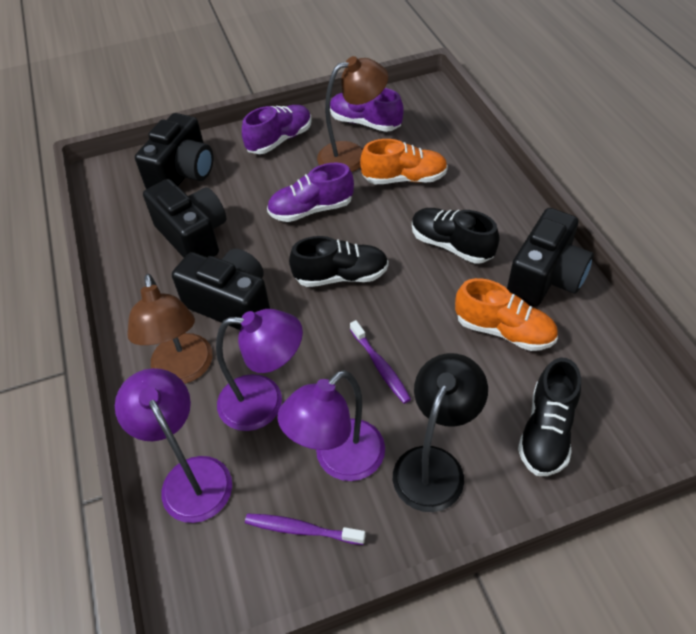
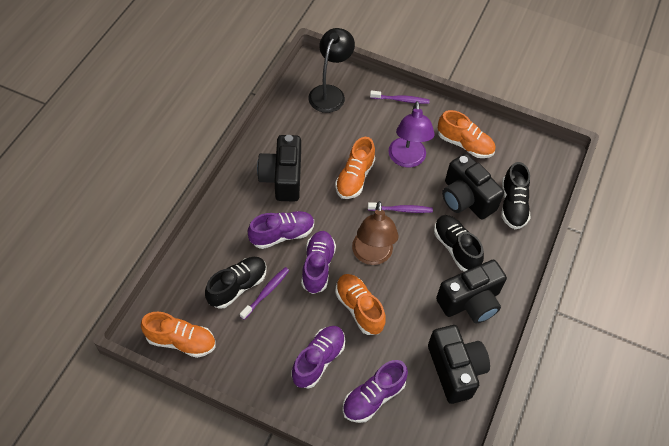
brown lamp: [127,274,213,384] [317,56,388,172] = 2 -> [352,201,399,265] = 1
orange shoe: [360,139,448,184] [455,278,558,351] = 2 -> [141,312,216,358] [335,137,375,199] [335,274,386,335] [438,110,495,158] = 4
purple lamp: [115,368,232,523] [216,309,303,431] [277,370,385,481] = 3 -> [389,101,435,168] = 1
purple shoe: [242,105,312,154] [267,163,354,222] [330,88,404,132] = 3 -> [248,211,314,249] [292,326,345,389] [301,231,336,294] [342,360,408,423] = 4
purple toothbrush: [245,514,365,545] [350,320,411,404] = 2 -> [240,267,289,320] [368,202,433,213] [370,91,430,104] = 3

